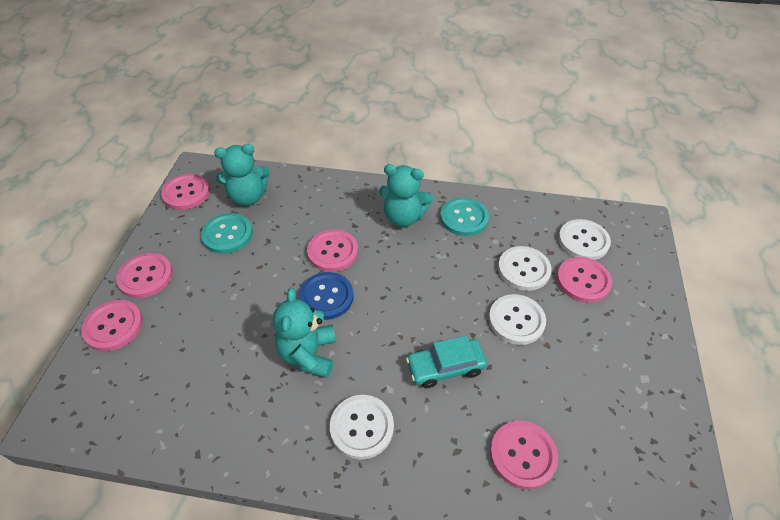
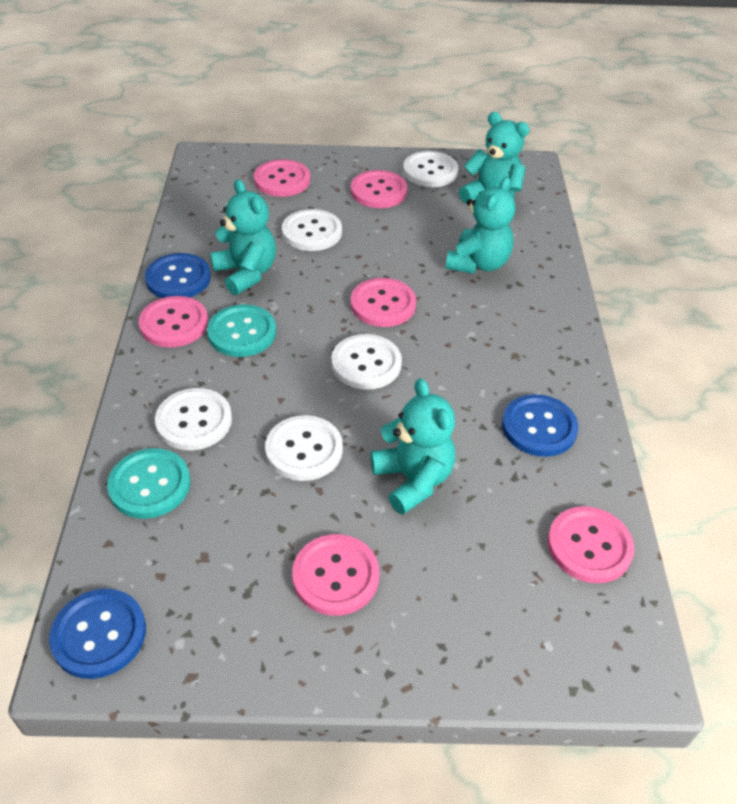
blue button: [299,272,354,320] = 1 -> [49,589,146,679] [145,253,211,298] [502,394,578,457] = 3
turquoise car: [406,336,487,388] = 1 -> none = 0
turquoise teddy bear: [214,144,270,206] [273,288,336,378] [379,164,433,227] = 3 -> [210,179,276,295] [371,378,455,515] [445,177,515,274] [459,112,529,204] = 4
white button: [330,395,394,460] [489,294,546,345] [498,246,552,291] [558,219,611,260] = 4 -> [155,388,232,450] [265,415,343,481] [282,209,342,251] [331,334,402,390] [403,151,458,187] = 5

